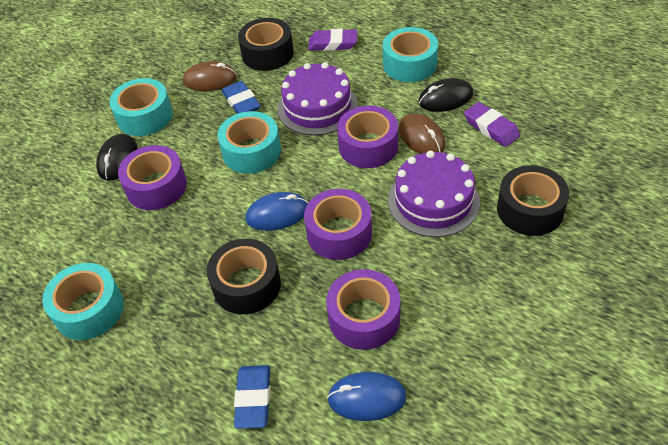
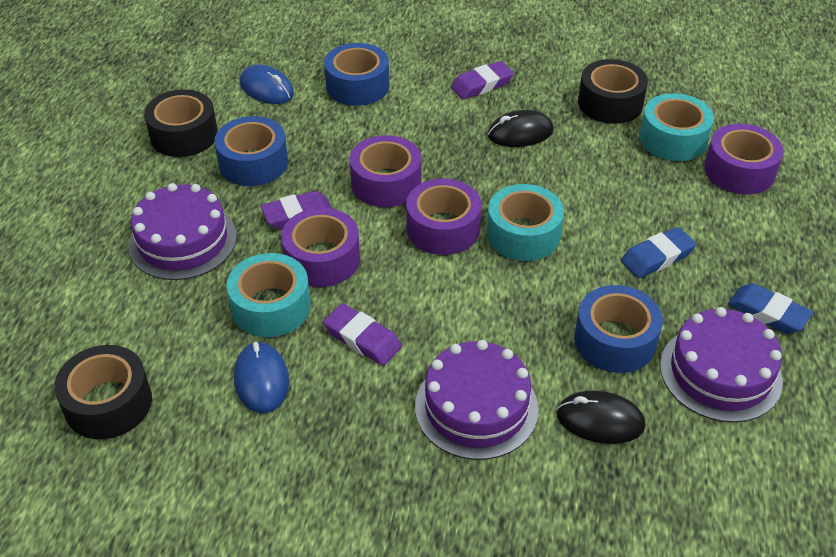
blue tape: none = 0 -> [214,116,288,186] [324,43,389,106] [574,285,663,373] = 3
brown mouse: [183,61,237,91] [399,113,446,154] = 2 -> none = 0
purple cake: [277,62,358,135] [388,151,480,237] = 2 -> [128,183,236,280] [415,340,539,460] [660,307,783,423] = 3
purple eraser: [308,29,357,51] [464,102,520,147] = 2 -> [261,191,332,229] [323,304,402,366] [451,61,514,100] = 3
turquoise tape: [42,263,124,340] [109,78,173,136] [218,111,281,174] [383,27,438,82] = 4 -> [227,253,311,337] [487,184,564,261] [639,93,714,161] = 3

